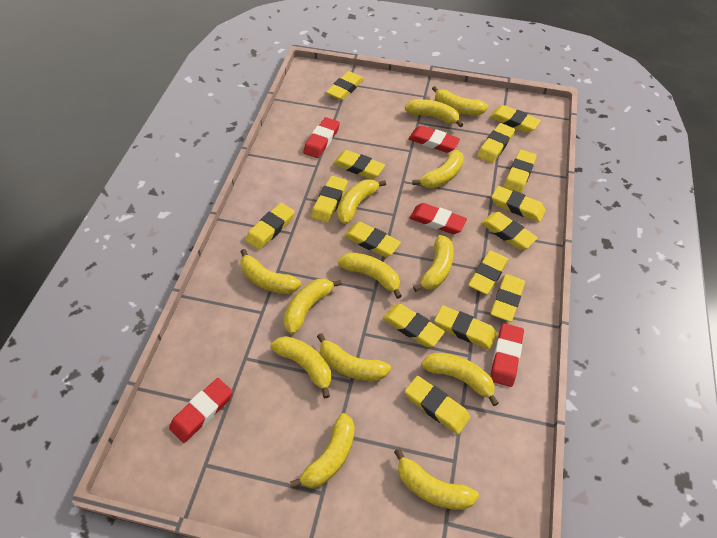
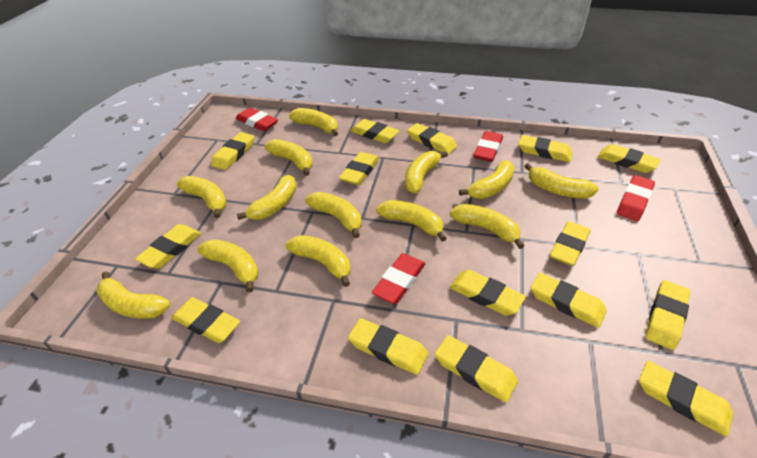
red eraser: [169,378,233,443] [303,117,340,158] [409,126,460,153] [410,203,467,234] [490,323,524,387] = 5 -> [236,108,278,131] [372,253,426,304] [473,131,503,162] [617,175,655,221] = 4

